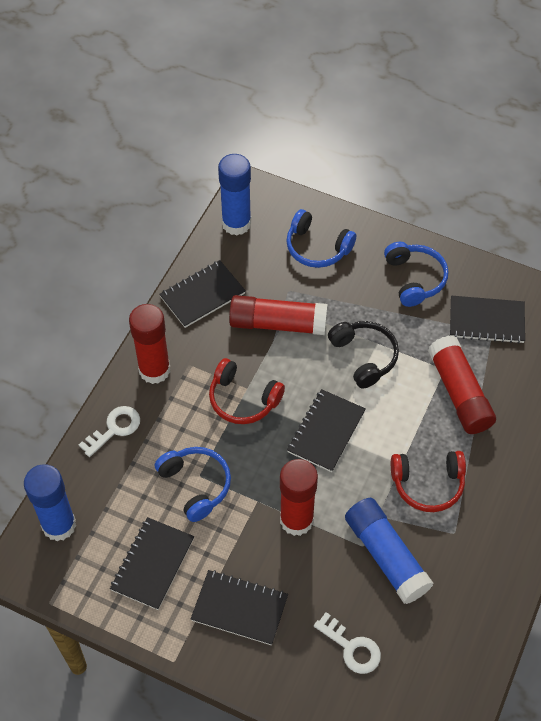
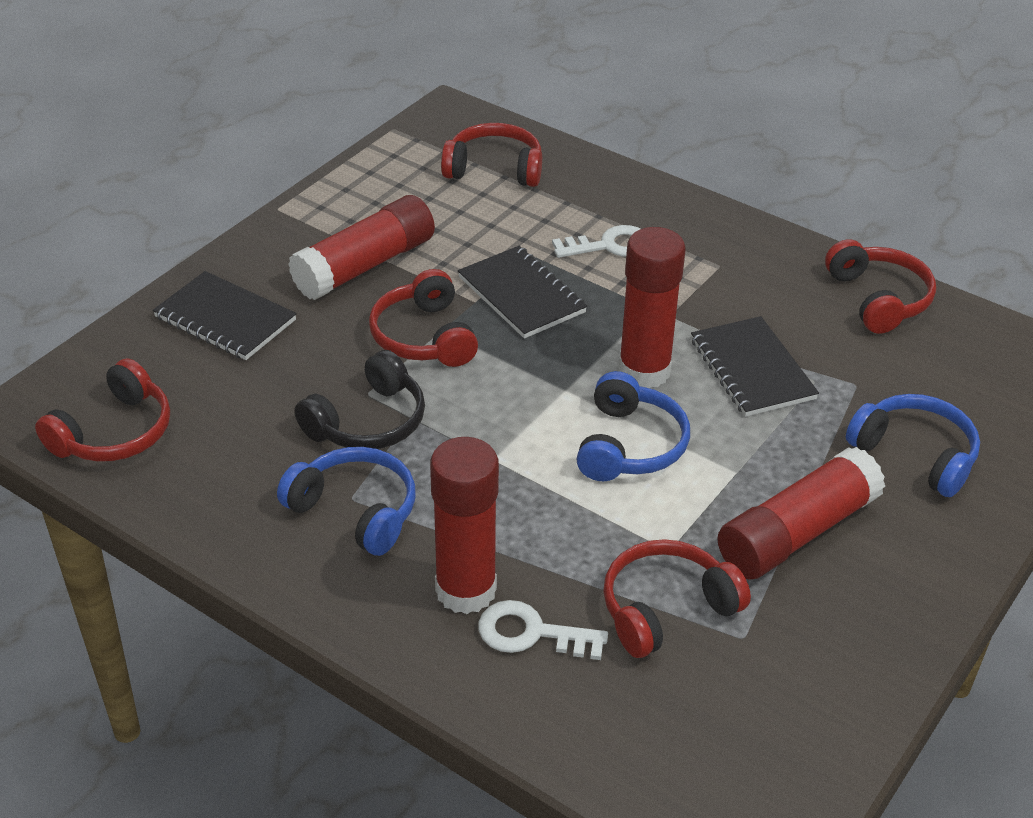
black notebook: [110,517,194,610] [159,260,246,328] [191,570,288,645] [287,389,366,472] [450,296,525,344] = 5 -> [153,271,297,360] [458,246,587,339] [691,316,819,417] = 3
blue glue stick: [24,464,76,541] [218,154,251,236] [345,498,433,604] = 3 -> none = 0
red headphones: [209,358,285,424] [391,451,466,512] = 2 -> [35,358,170,462] [369,269,478,367] [441,123,542,187] [603,539,751,658] [825,239,936,334] = 5

